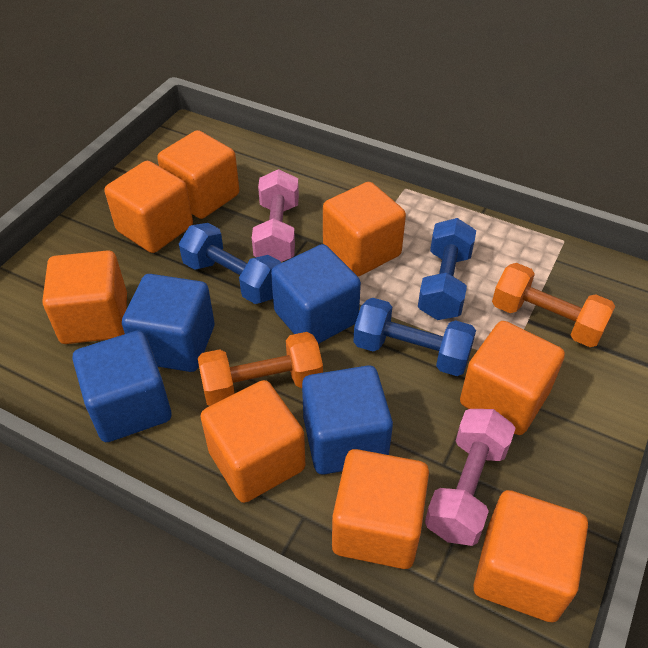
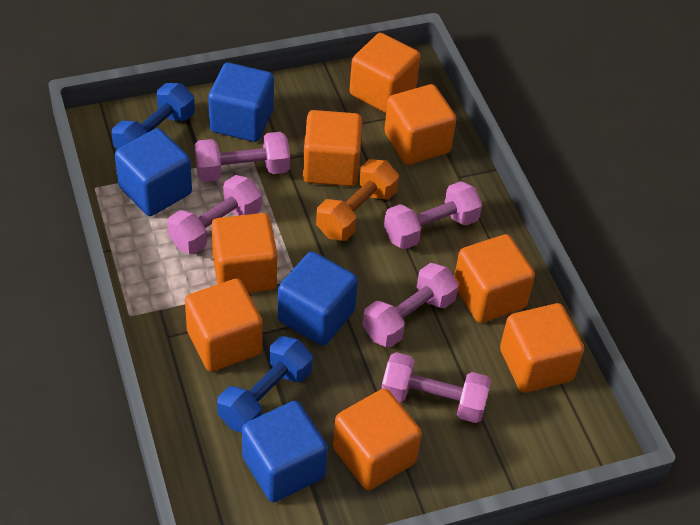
blue dumbbell: [179,223,281,304] [353,298,476,376] [418,218,476,320] = 3 -> [112,83,195,149] [217,336,313,433] = 2
orange dumbbell: [198,332,323,406] [492,263,615,347] = 2 -> [316,159,399,241] = 1
pink dumbbell: [252,169,299,262] [425,409,515,546] = 2 -> [167,175,262,254] [195,132,290,182] [362,263,459,348] [381,352,491,423] [384,181,482,249] = 5

